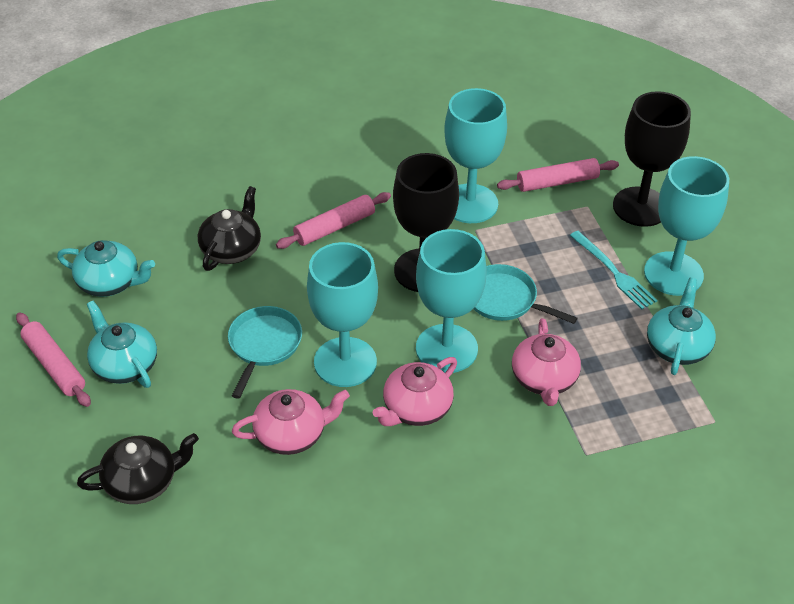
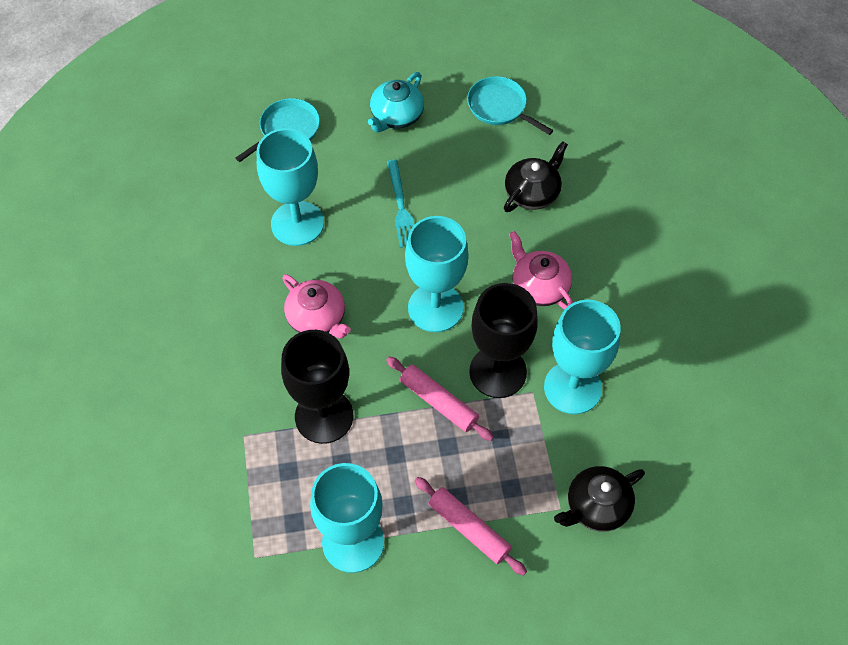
pink rolling pin: [16,312,91,407] [276,192,391,249] [497,158,619,192] = 3 -> [386,357,494,441] [415,477,527,576] = 2
pink teapot: [232,389,350,455] [373,357,457,426] [512,318,581,406] = 3 -> [282,274,351,338] [509,231,573,310] = 2
turquoise teapot: [57,240,155,297] [87,301,157,388] [647,278,716,375] = 3 -> [368,72,424,132] = 1

